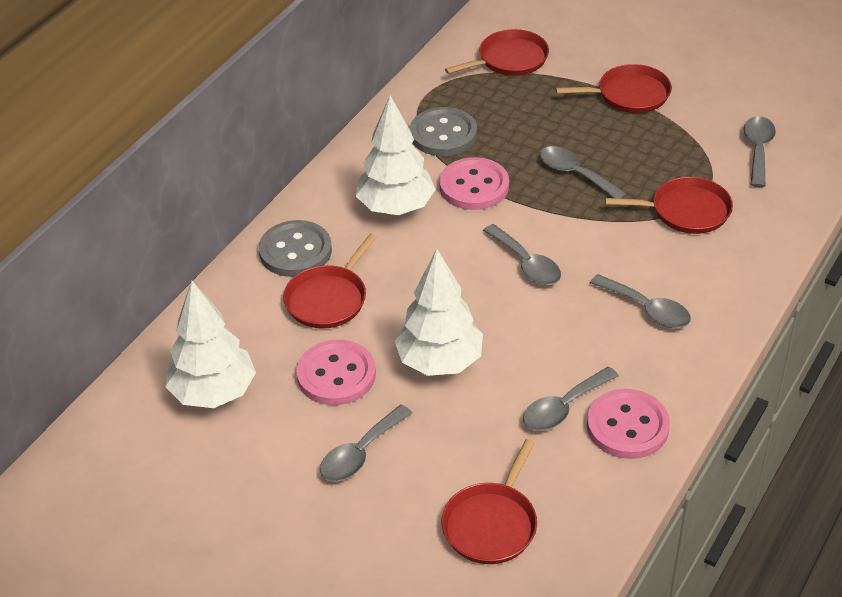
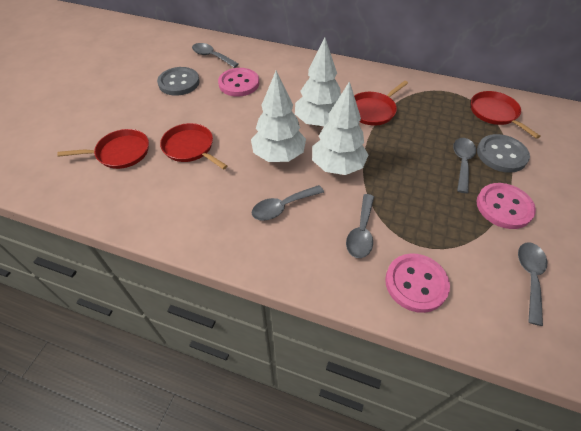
grey spoon: [320,405,412,482] [483,224,561,285] [523,367,619,431] [540,146,627,199] [590,274,691,328] [744,116,776,187] = 6 -> [192,43,239,68] [252,185,324,221] [346,194,374,258] [453,138,476,193] [518,242,547,326] = 5
red pan: [283,233,377,329] [442,439,537,564] [445,29,549,76] [556,64,672,113] [605,177,733,234] = 5 -> [57,129,149,169] [160,123,227,170] [354,81,408,126] [471,91,540,139] = 4

